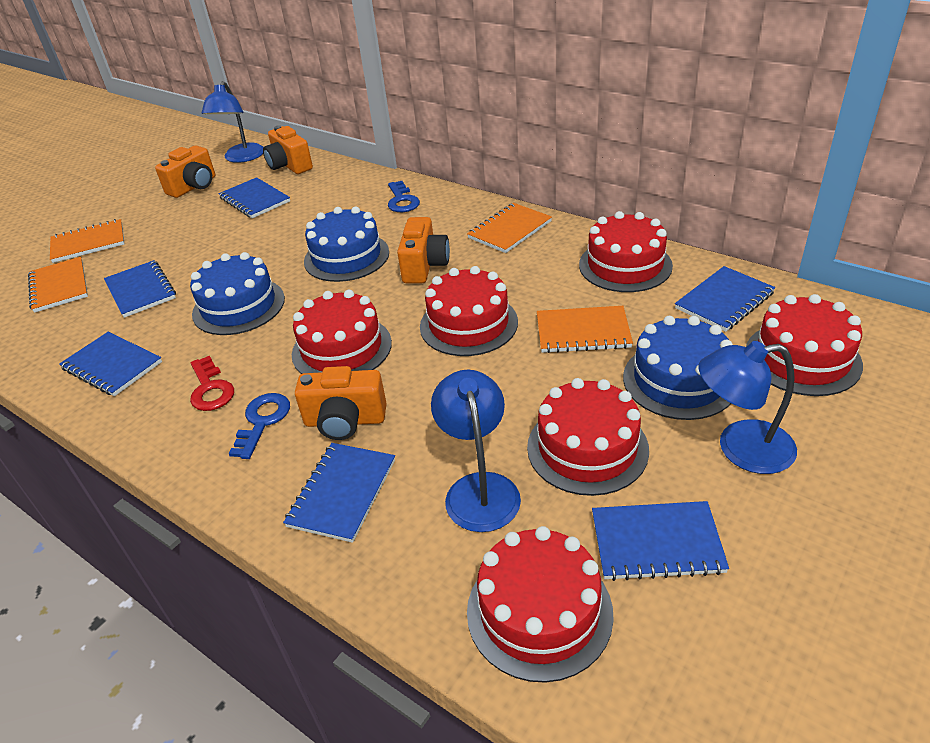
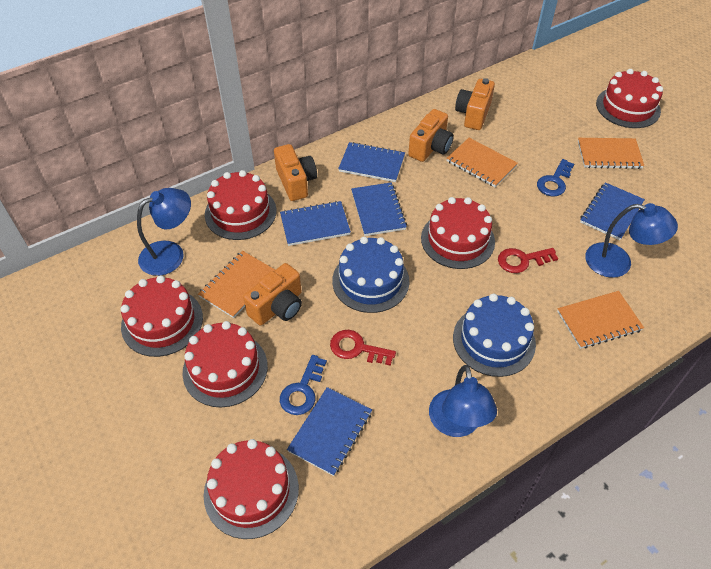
blue cake: [190,252,285,335] [304,207,389,282] [623,316,733,420] = 3 -> [332,237,409,313] [453,294,536,377] = 2
blue notebook: [59,332,162,396] [104,260,176,318] [219,177,290,218] [283,443,395,543] [592,501,729,581] [675,266,775,332] = 6 -> [280,201,351,246] [287,387,372,476] [338,142,405,182] [351,182,407,236] [580,182,645,240] = 5
red key: [190,356,234,411] = 1 -> [330,330,396,366] [498,248,558,273] = 2

